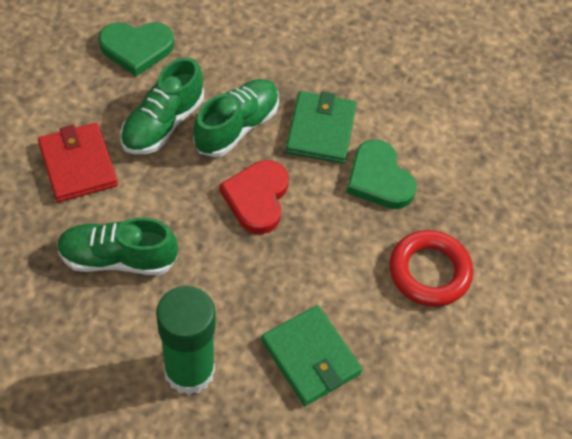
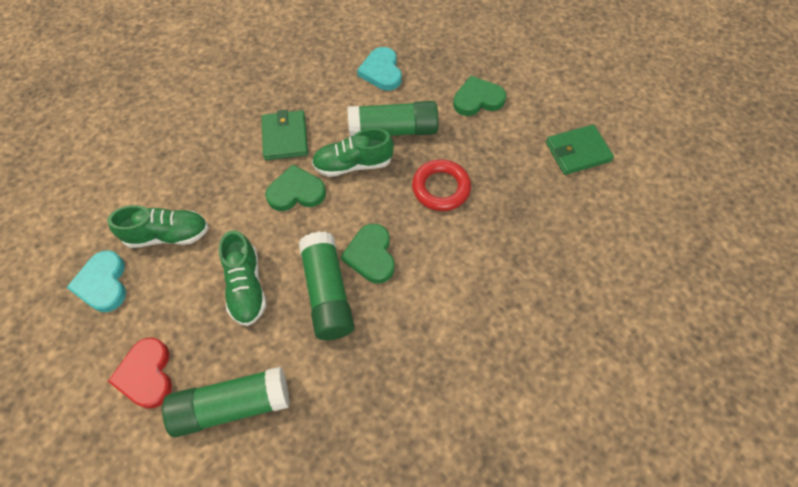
green glue stick: [156,286,216,395] = 1 -> [162,366,289,437] [298,231,355,340] [348,101,438,137] = 3
green heart: [98,22,174,76] [346,139,416,209] = 2 -> [265,165,326,211] [341,224,395,283] [453,76,506,116] = 3
red wallet: [38,122,118,202] = 1 -> none = 0
turquoise heart: none = 0 -> [66,250,126,312] [357,47,402,91] = 2

